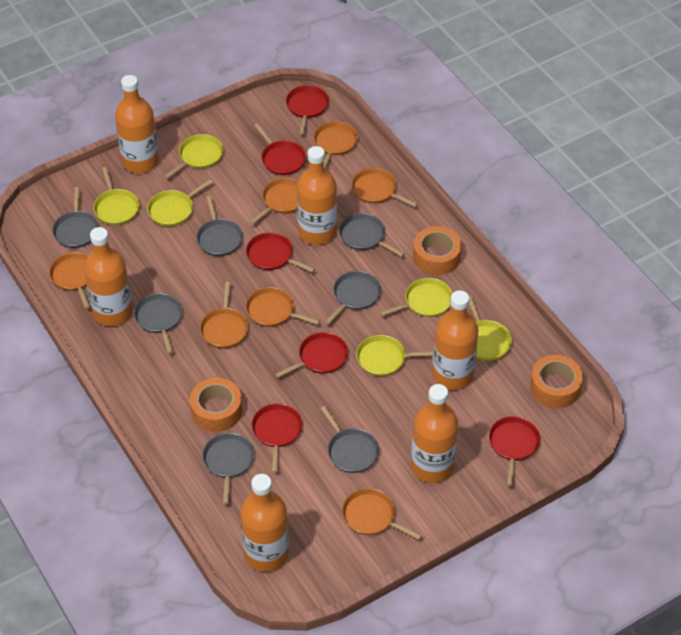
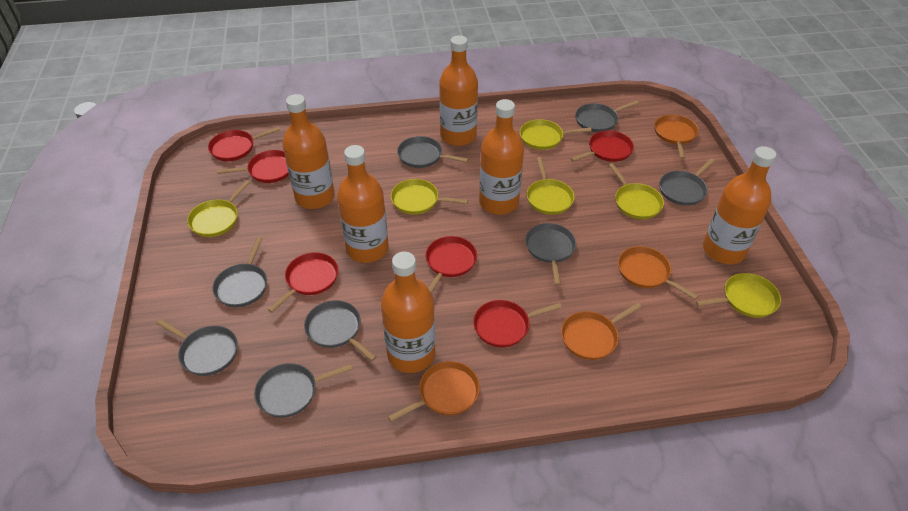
grey pan: [52,187,99,248] [134,293,182,354] [196,196,243,256] [202,433,254,504] [320,406,379,473] [325,271,381,325] [339,213,405,257] = 7 -> [156,319,238,376] [212,237,267,307] [254,363,353,418] [304,300,376,361] [397,136,468,168] [525,223,576,285] [575,100,639,132] [659,158,715,206] = 8
orange pan: [49,252,90,309] [200,282,248,348] [246,287,320,327] [250,178,298,225] [314,121,358,169] [342,488,422,540] [351,168,418,207] = 7 -> [388,361,480,422] [561,303,641,360] [618,246,698,299] [654,114,699,159] = 4
orange tape: [190,378,242,432] [413,226,462,275] [530,355,583,408] = 3 -> none = 0

